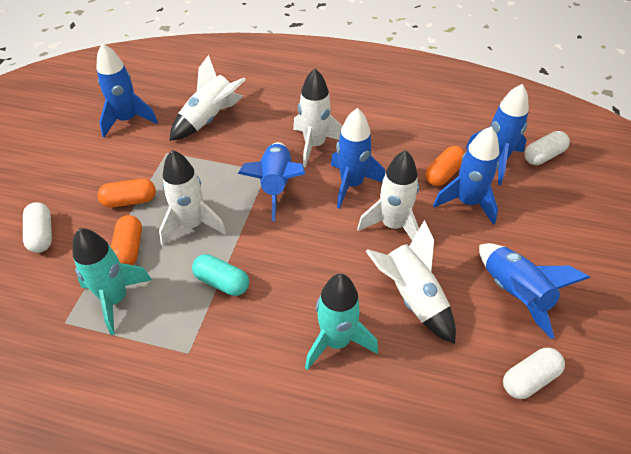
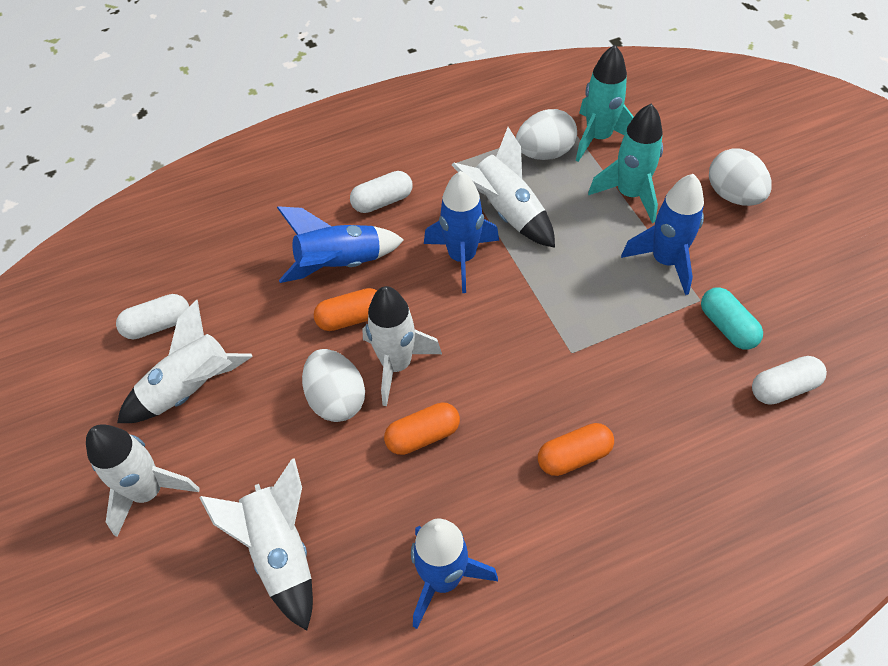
blue rocket: [97,43,158,137] [238,142,305,221] [331,108,385,209] [433,127,499,225] [465,84,529,185] [479,243,590,339] = 6 -> [277,206,404,283] [411,519,498,629] [424,171,499,293] [621,174,704,295] = 4
white egg: none = 0 -> [302,349,365,422] [516,109,577,160] [709,148,772,206] = 3

